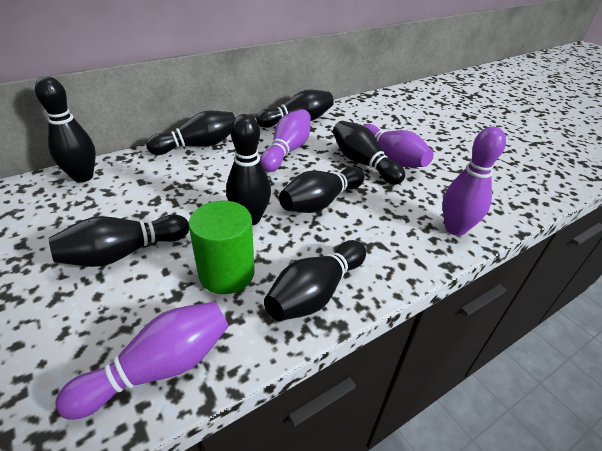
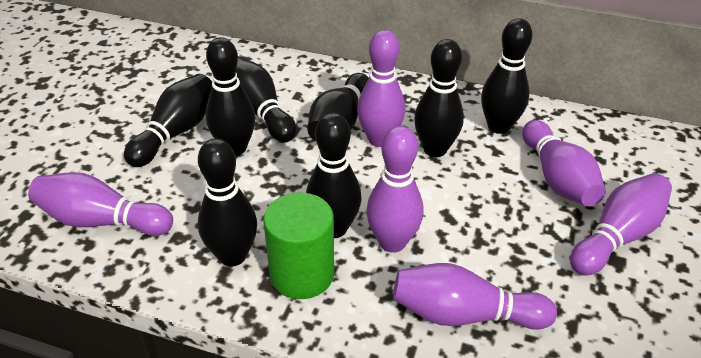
purple bowling pin: [55,301,229,420] [260,109,311,172] [363,124,434,167] [443,126,506,236] = 4 -> [28,172,173,236] [357,30,405,147] [366,126,424,253] [393,263,557,330] [522,120,606,206] [570,173,672,275] = 6

